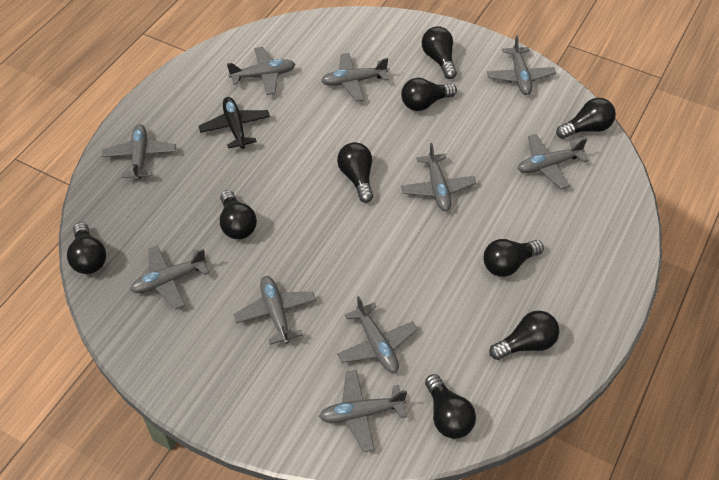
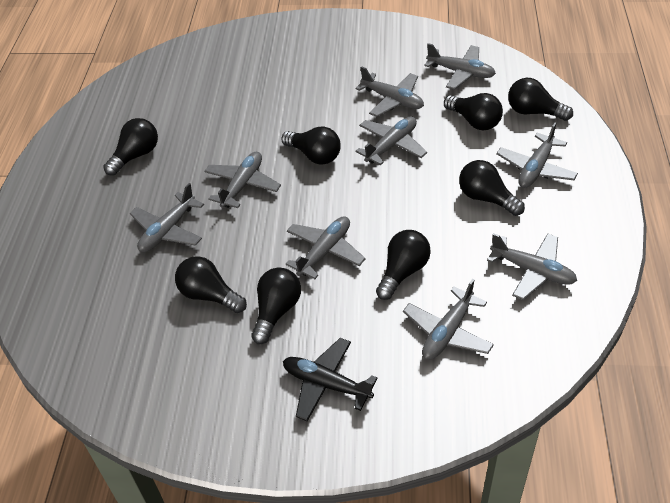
black light bulb: [67,222,106,274] [220,190,257,239] [337,142,373,203] [401,78,457,111] [422,26,457,79] [425,374,476,439] [484,239,544,277] [489,310,559,360] [556,98,616,139] = 9 -> [103,118,158,176] [175,256,247,313] [251,267,301,344] [281,126,341,165] [376,230,431,300] [444,93,503,130] [459,160,525,216] [508,78,573,121] = 8
grey plane: [102,124,176,181] [130,245,209,310] [227,47,296,95] [234,276,316,345] [319,370,407,452] [321,53,388,102] [337,296,418,373] [401,143,476,211] [487,35,556,95] [518,134,588,189] = 10 -> [130,183,204,252] [204,152,281,208] [286,216,366,279] [355,66,424,117] [356,117,427,165] [403,279,494,360] [424,43,496,90] [487,233,577,300] [496,123,578,188] = 9

